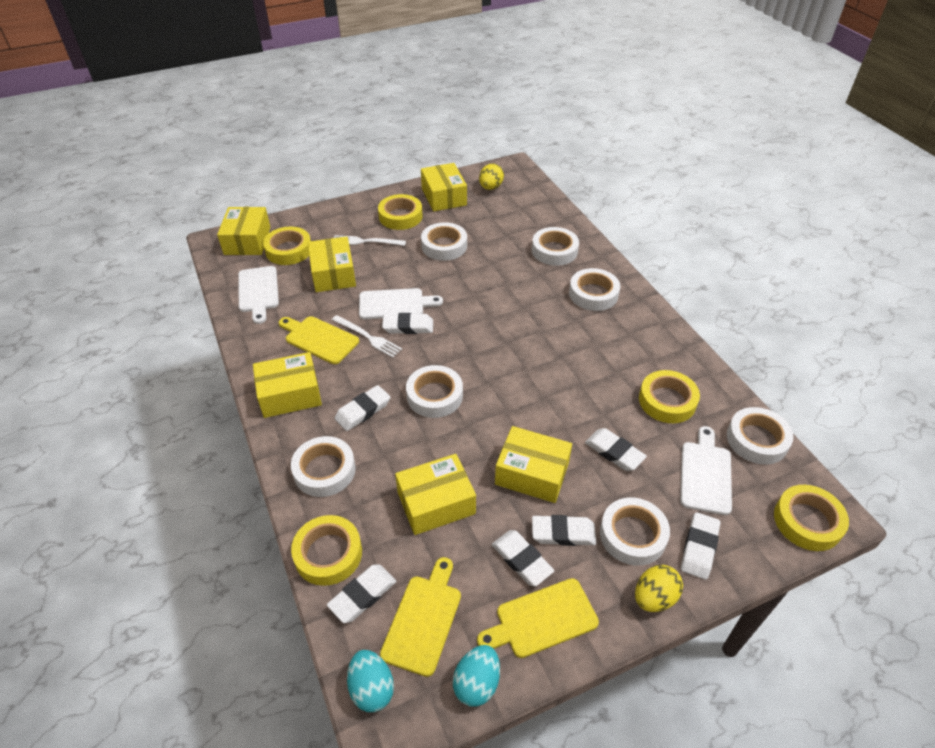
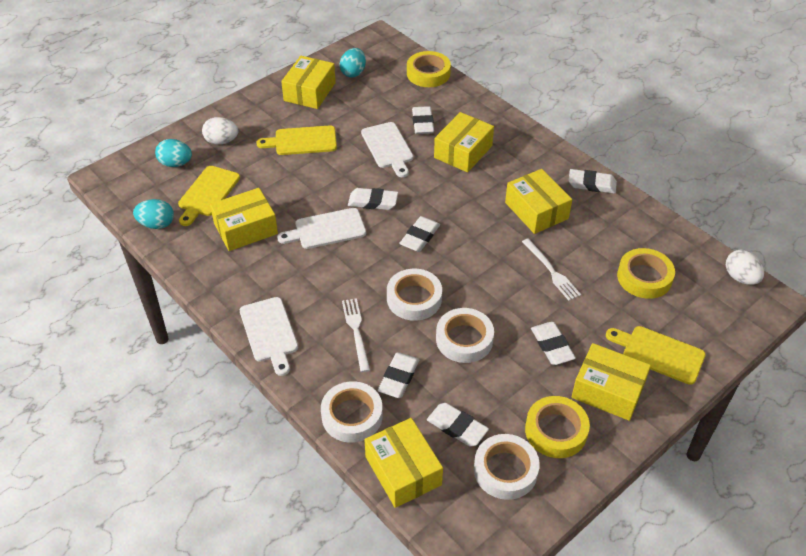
turquoise egg: [347,650,394,712] [453,645,500,707] = 2 -> [133,199,174,229] [155,139,192,167] [339,48,366,78] = 3
white egg: none = 0 -> [202,117,238,145] [726,250,764,285] = 2
white tape: [291,436,356,497] [406,365,463,418] [421,222,467,261] [532,227,579,266] [569,268,620,311] [600,498,670,566] [727,407,793,464] = 7 -> [321,381,383,443] [387,269,442,321] [436,308,494,363] [474,434,540,500] = 4
yellow egg: [479,163,504,190] [635,565,683,612] = 2 -> none = 0
yellow tape: [263,226,311,265] [291,515,362,586] [378,194,423,230] [639,370,700,423] [774,485,849,551] = 5 -> [407,51,451,87] [525,396,590,458] [617,248,675,299] = 3

